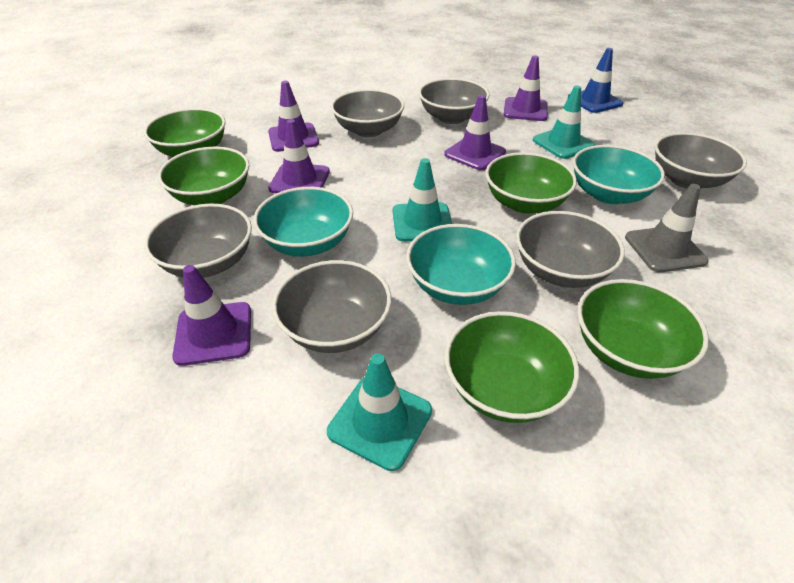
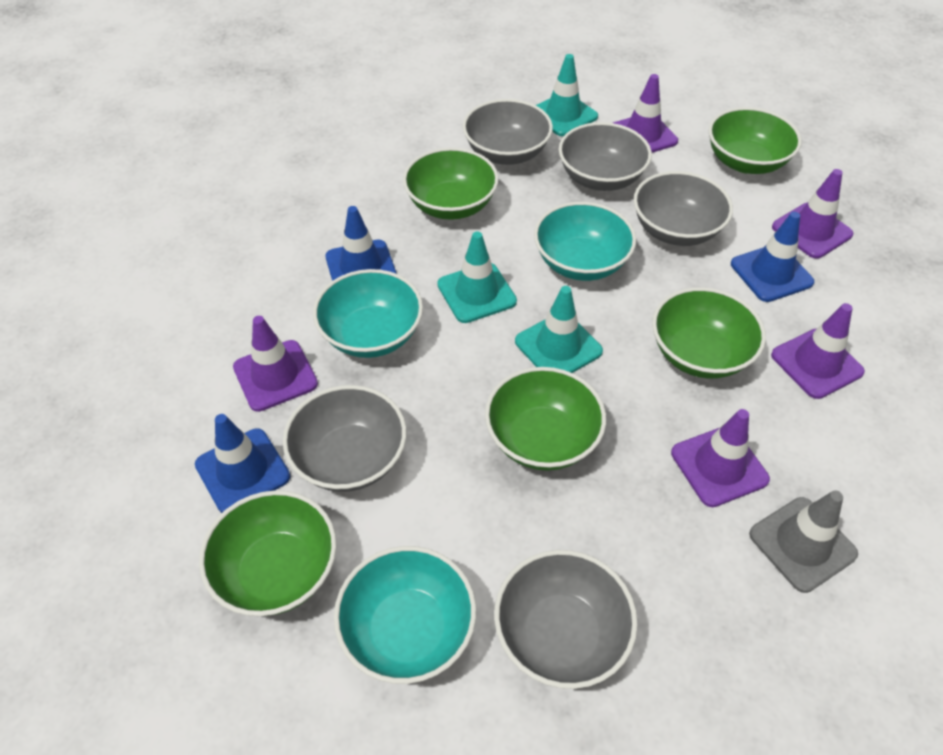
blue traffic cone: [568,48,623,113] = 1 -> [195,414,290,513] [325,206,397,281] [731,212,814,302] = 3
grey bowl: [144,204,252,278] [272,260,391,353] [331,89,404,137] [419,78,489,124] [516,211,625,288] [655,132,747,189] = 6 -> [283,385,407,492] [463,99,553,165] [494,550,638,689] [559,122,652,191] [634,171,733,246] = 5

